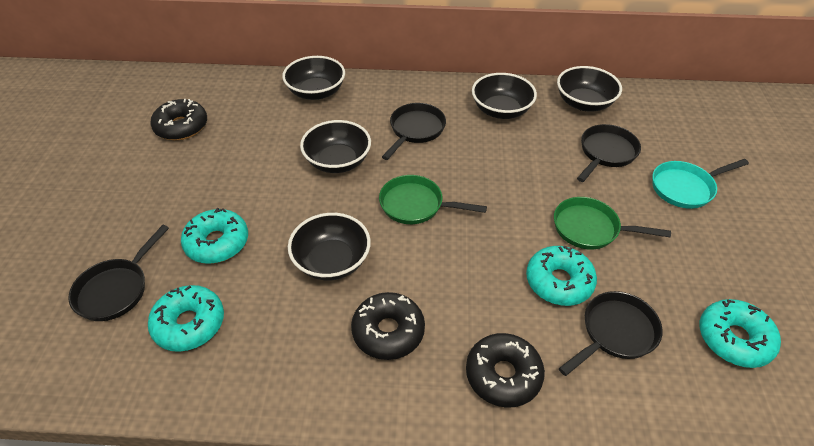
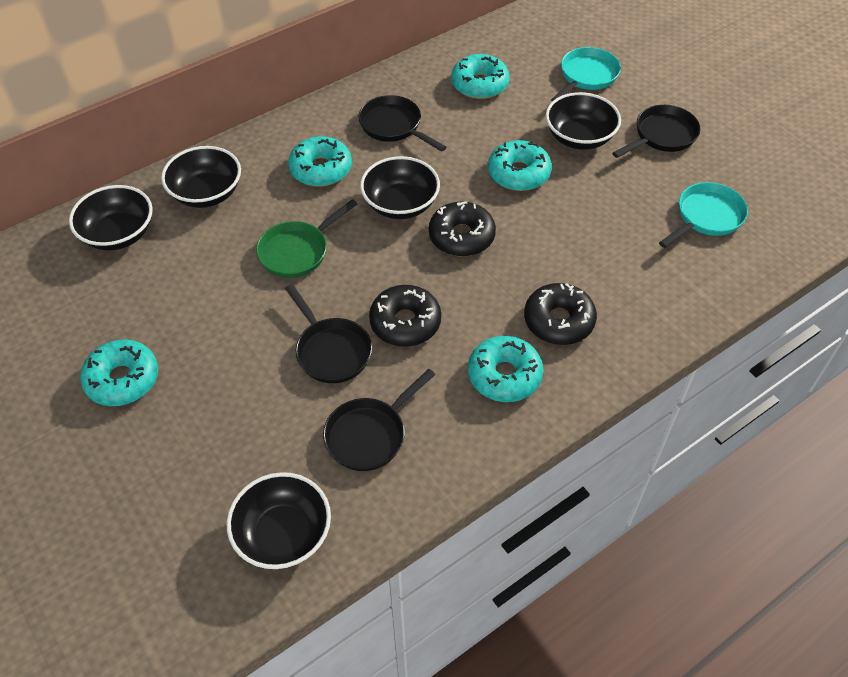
green pan: [379,175,487,224] [554,197,671,249] = 2 -> [256,199,357,278] = 1
turquoise donut: [148,285,224,352] [181,208,248,264] [526,245,597,306] [700,299,781,368] = 4 -> [80,339,158,406] [288,136,352,187] [451,54,510,99] [468,336,543,402] [488,140,552,191] = 5
turquoise pan: [652,159,749,209] = 1 -> [551,47,621,101] [659,182,748,248] = 2

